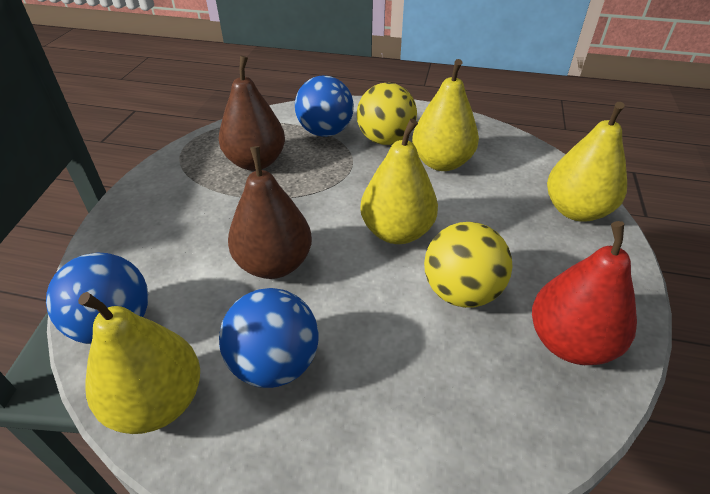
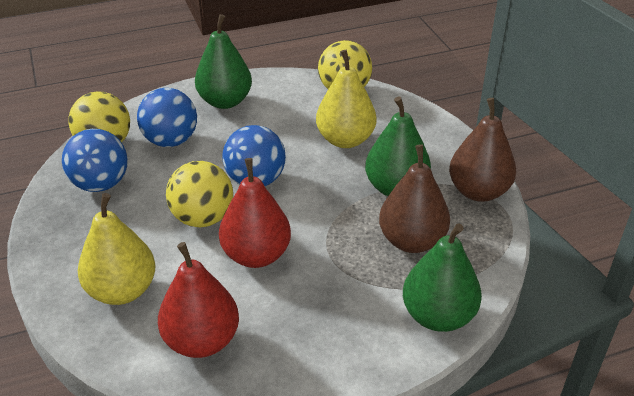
green pear: none = 0 -> [195,14,252,109] [365,96,431,196] [403,223,482,332] = 3
red pear: [532,221,637,365] = 1 -> [158,242,239,358] [219,158,291,268] = 2
yellow ball: [357,83,417,145] [424,222,512,308] = 2 -> [69,91,130,143] [166,161,233,227] [318,40,372,89] = 3
yellow pear: [78,292,200,434] [360,119,438,244] [412,59,479,171] [547,102,627,222] = 4 -> [78,193,156,305] [316,50,376,148] = 2

